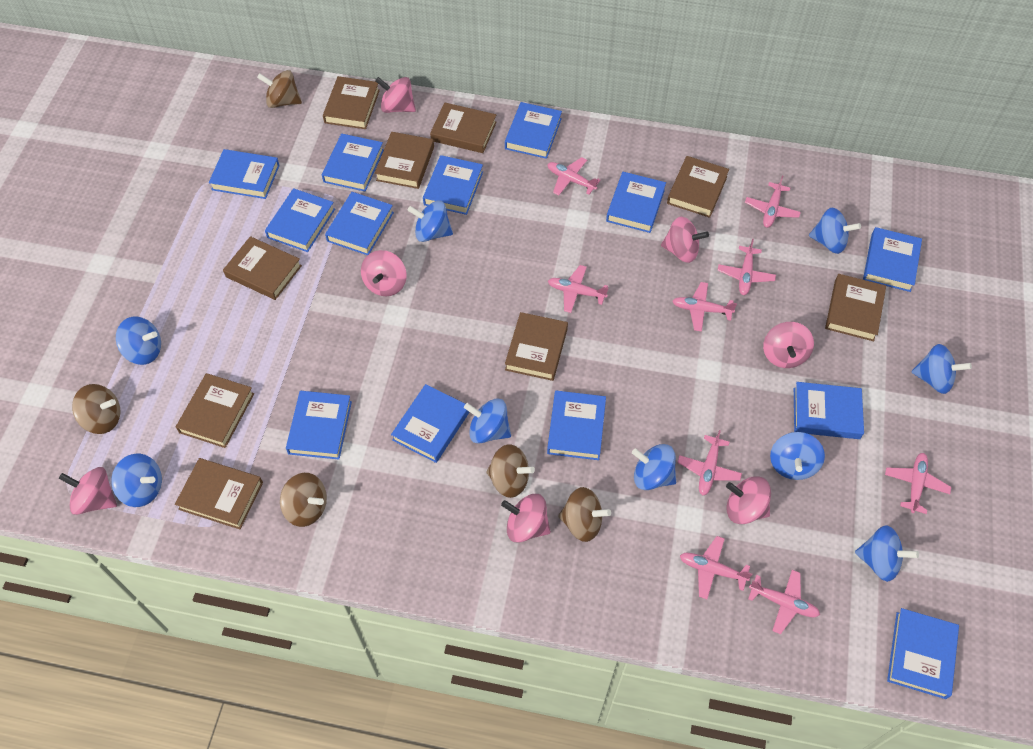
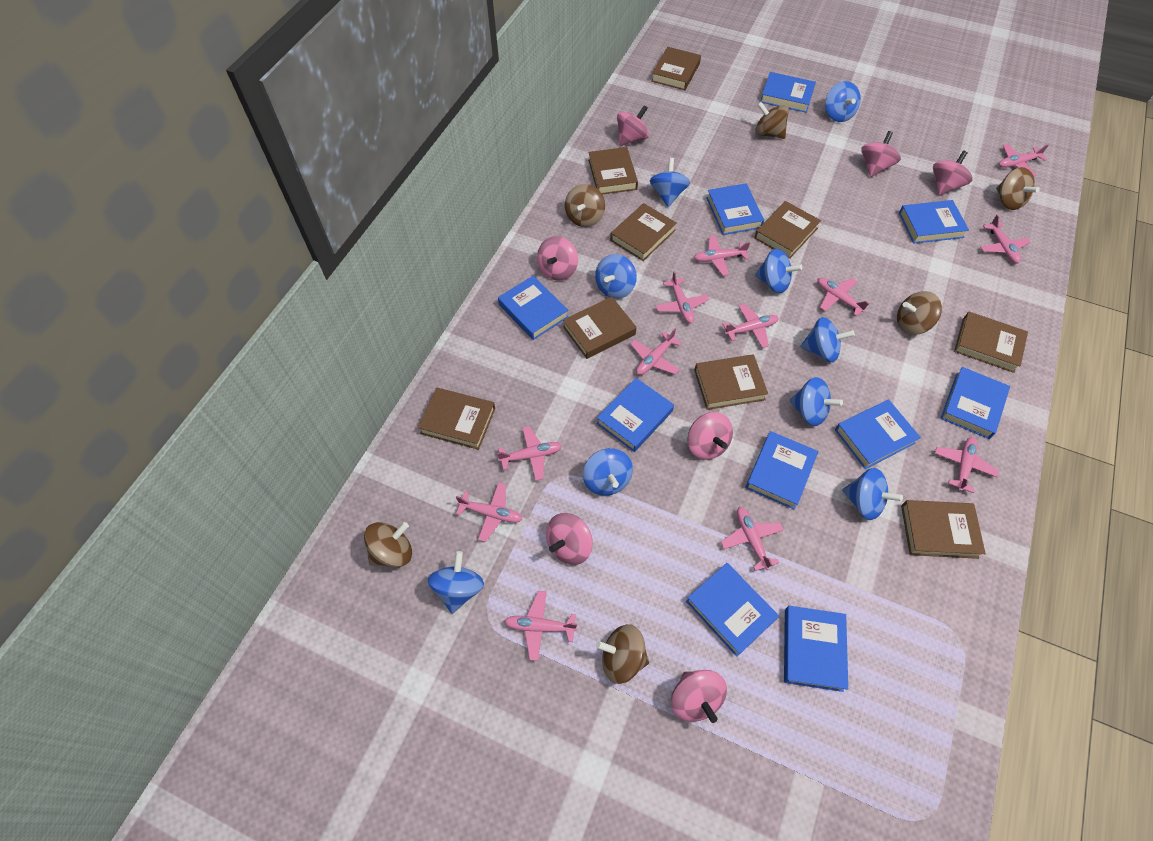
blue book: [209,149,280,199] [265,188,335,252] [286,391,352,460] [322,134,384,191] [325,192,394,255] [391,384,469,463] [423,155,483,215] [505,102,562,159] [547,391,606,460] [606,172,666,233] [794,382,864,439] [863,227,922,292] [887,608,959,699] = 13 -> [498,276,568,340] [596,378,674,452] [686,563,779,657] [706,184,764,235] [746,431,819,509] [760,72,816,113] [784,606,848,692] [835,399,921,469] [899,200,969,244] [941,367,1010,439] = 10
brown spinning top: [72,384,120,434] [257,70,302,108] [280,473,327,527] [486,444,535,498] [558,487,611,542] = 5 -> [364,522,412,567] [565,184,605,227] [596,624,649,684] [755,102,789,139] [897,291,942,335] [996,167,1040,210] = 6
pink plane: [547,157,601,195] [548,265,608,313] [672,282,737,332] [677,430,742,496] [680,536,752,599] [718,239,776,295] [745,176,801,228] [748,570,820,634] [885,453,951,514] = 9 -> [456,482,522,542] [497,426,562,481] [504,591,577,661] [630,329,682,375] [656,271,709,323] [694,235,750,276] [721,507,784,571] [723,304,778,348] [817,277,869,316] [935,437,999,493] [980,214,1030,264] [999,144,1049,176] = 12

